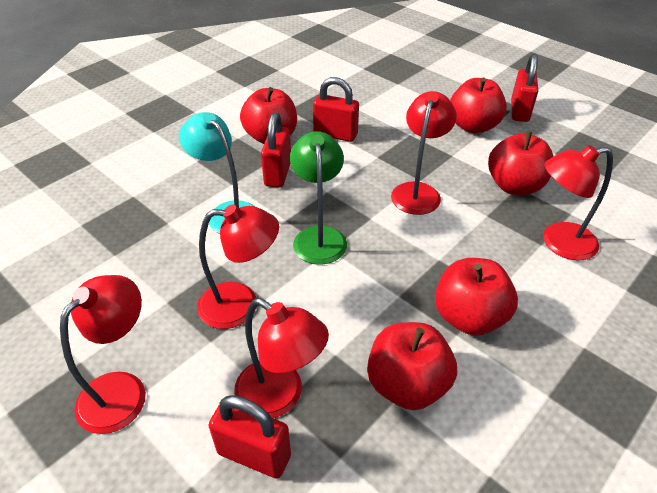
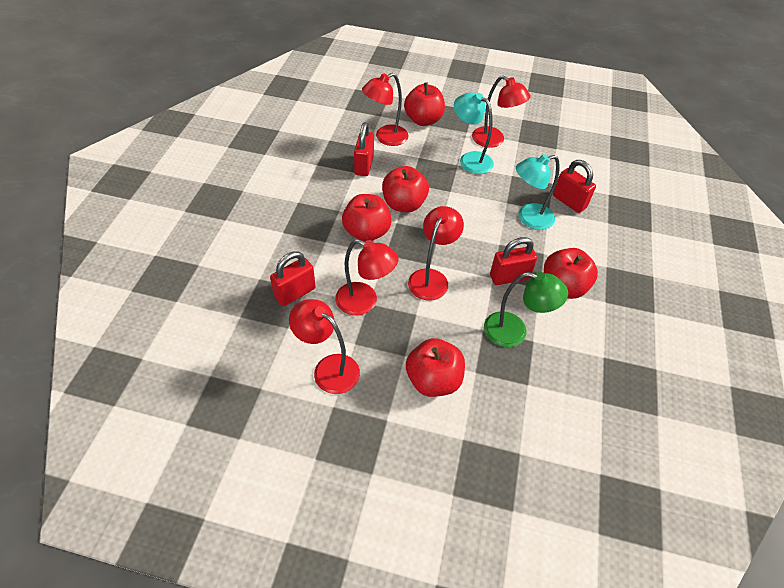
turquoise lamp: [179,112,255,234] = 1 -> [454,92,494,174] [516,154,560,230] = 2

